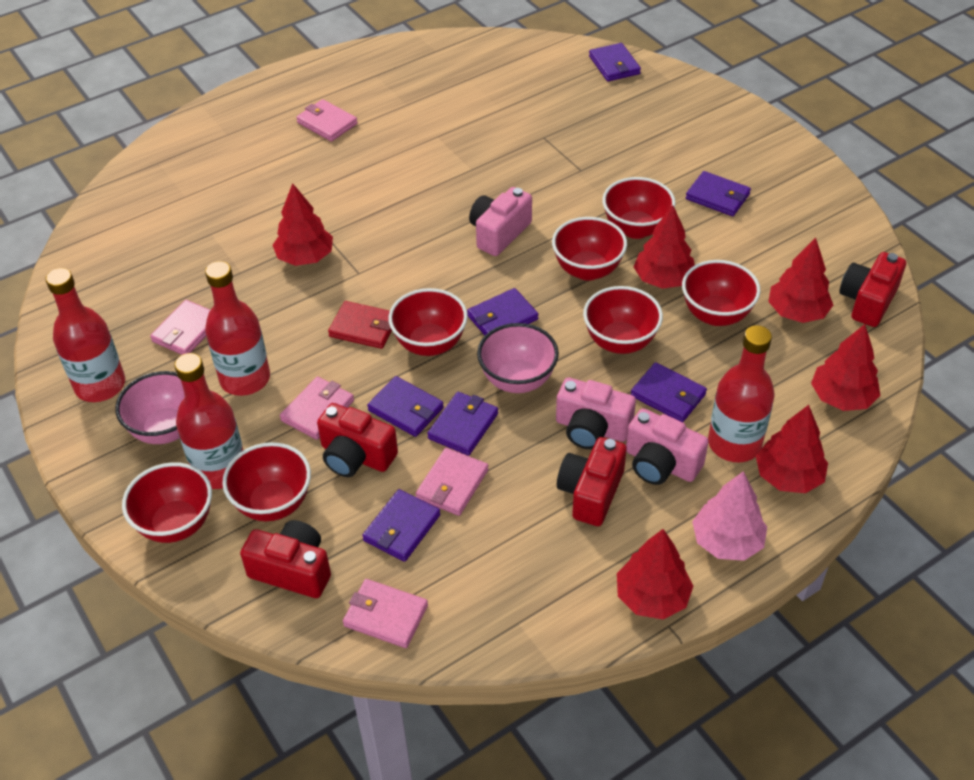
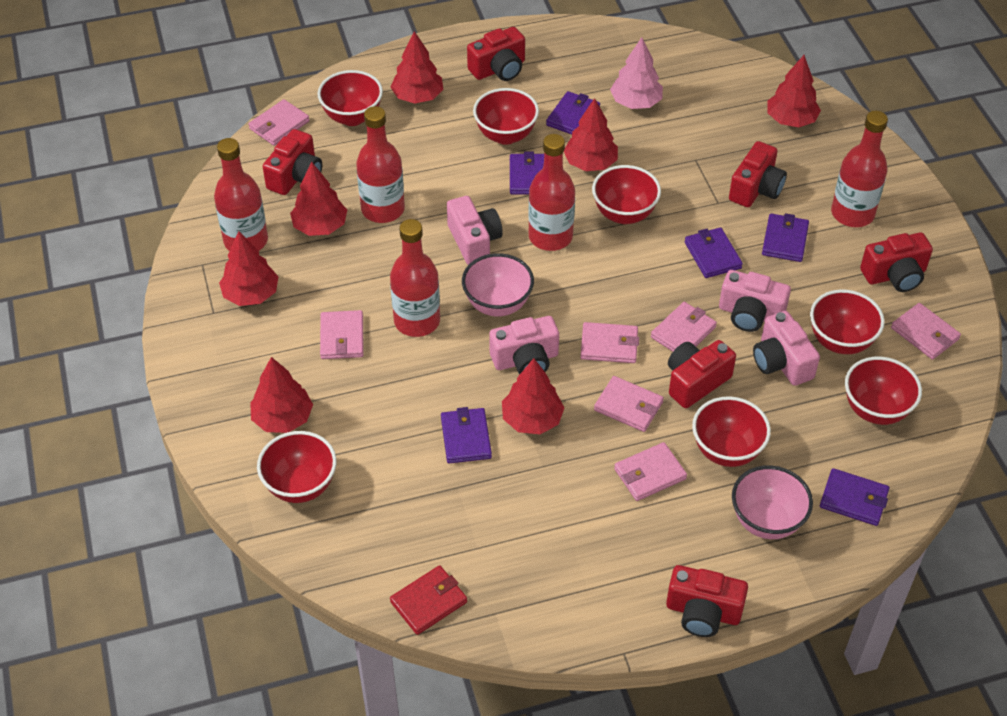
pink camera: [469,187,532,256] [556,378,636,449] [626,408,709,485] = 3 -> [447,196,503,265] [489,316,559,375] [719,270,791,332] [753,311,820,386] = 4
pink wallet: [150,300,210,355] [280,377,354,440] [296,99,358,142] [343,579,428,648] [416,448,488,516] = 5 -> [248,99,310,146] [320,310,364,359] [580,322,639,363] [594,376,664,432] [614,442,687,501] [651,302,717,352] [891,303,961,360] = 7
purple wallet: [362,489,440,562] [367,376,444,437] [427,392,498,456] [467,288,539,336] [589,43,641,82] [631,362,707,422] [686,171,751,216] = 7 -> [441,407,492,463] [510,151,544,195] [546,91,600,134] [684,227,743,278] [762,213,809,262] [820,468,890,526] = 6
red bottle: [46,268,125,402] [174,353,243,489] [205,261,270,396] [708,325,775,462] = 4 -> [214,138,268,251] [356,106,405,223] [390,219,440,337] [528,134,575,251] [831,111,888,227] = 5
red camera: [240,520,331,598] [317,403,398,477] [557,437,627,526] [839,252,906,327] = 4 -> [263,129,322,195] [467,27,525,81] [666,565,748,637] [668,340,736,408] [729,141,787,207] [860,232,933,292] = 6
red tree: [273,183,333,266] [617,529,693,619] [634,205,695,289] [756,405,828,493] [768,238,833,323] [811,324,881,411] = 6 -> [219,231,279,306] [250,357,313,433] [290,162,347,236] [390,31,443,103] [502,358,565,434] [564,98,618,171] [767,55,821,127] = 7

